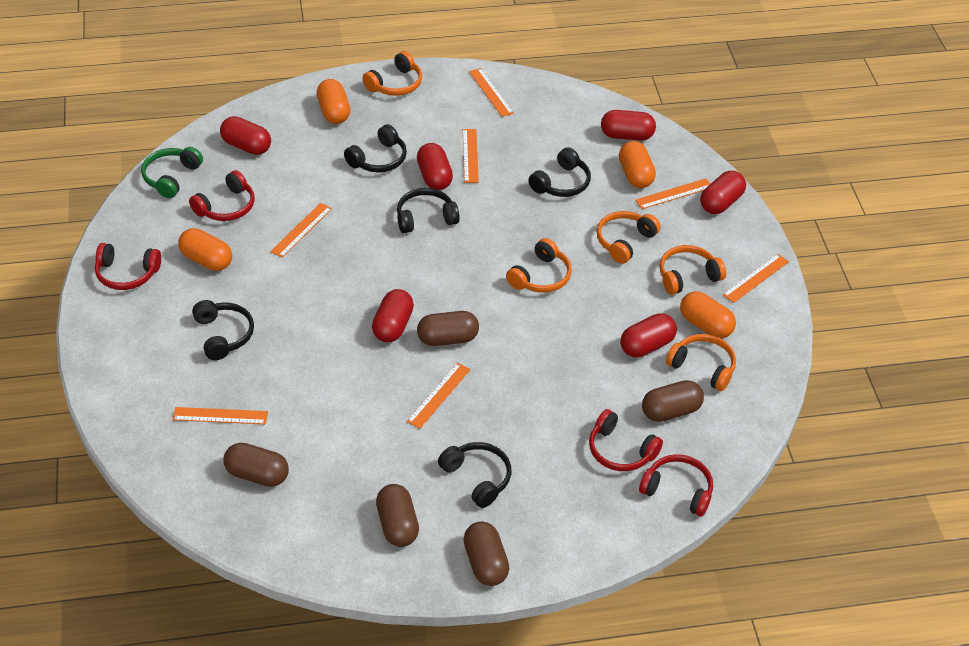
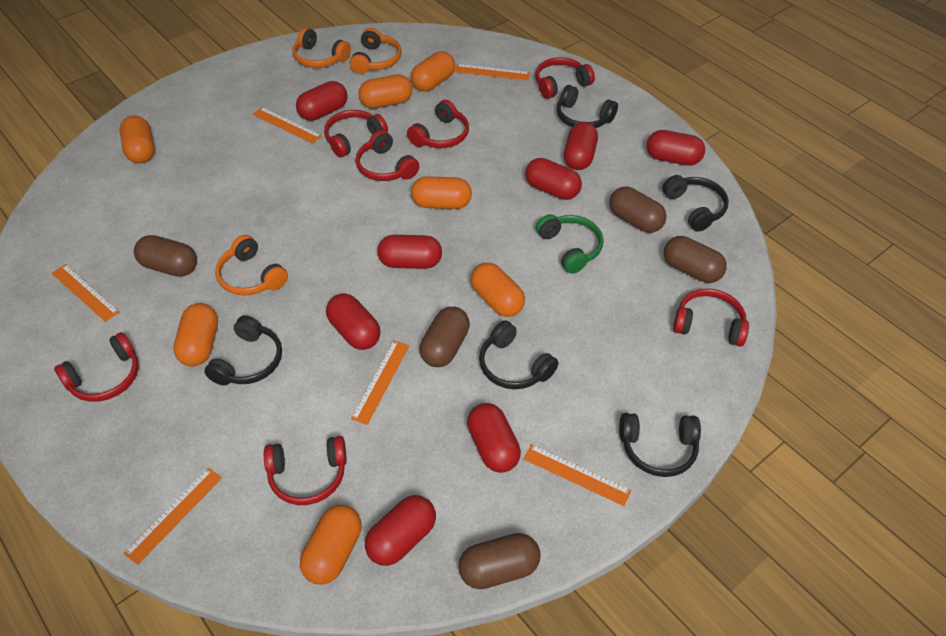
orange capsule: [178,228,232,271] [317,79,350,124] [619,141,656,188] [680,291,736,339] = 4 -> [120,115,155,163] [173,303,218,366] [300,505,361,585] [358,74,413,109] [411,51,455,91] [411,176,472,209] [470,262,525,317] = 7
orange headphones: [363,51,422,96] [506,238,572,293] [597,211,661,264] [660,245,726,295] [666,334,736,391] = 5 -> [215,235,288,296] [293,27,351,68] [350,28,402,74] = 3
orange ruler: [173,407,268,424] [270,203,332,258] [407,363,470,429] [463,129,479,183] [469,68,514,117] [635,178,710,209] [722,254,789,303] = 7 -> [52,264,119,322] [123,468,222,565] [253,107,322,144] [351,340,409,425] [454,64,530,81] [523,444,631,506] = 6
red capsule: [220,116,271,155] [372,289,414,342] [417,143,453,190] [601,110,656,141] [620,313,677,357] [700,171,746,214] = 6 -> [296,81,348,121] [326,293,381,350] [365,495,436,566] [377,235,442,269] [467,403,521,473] [525,158,582,200] [564,122,598,170] [647,130,705,166] = 8
red headphones: [95,243,161,290] [189,170,255,221] [589,409,663,471] [639,454,713,516] = 4 -> [54,332,139,402] [264,436,347,505] [324,110,388,157] [356,130,419,181] [407,100,469,148] [535,57,595,99] [673,289,749,347] = 7

